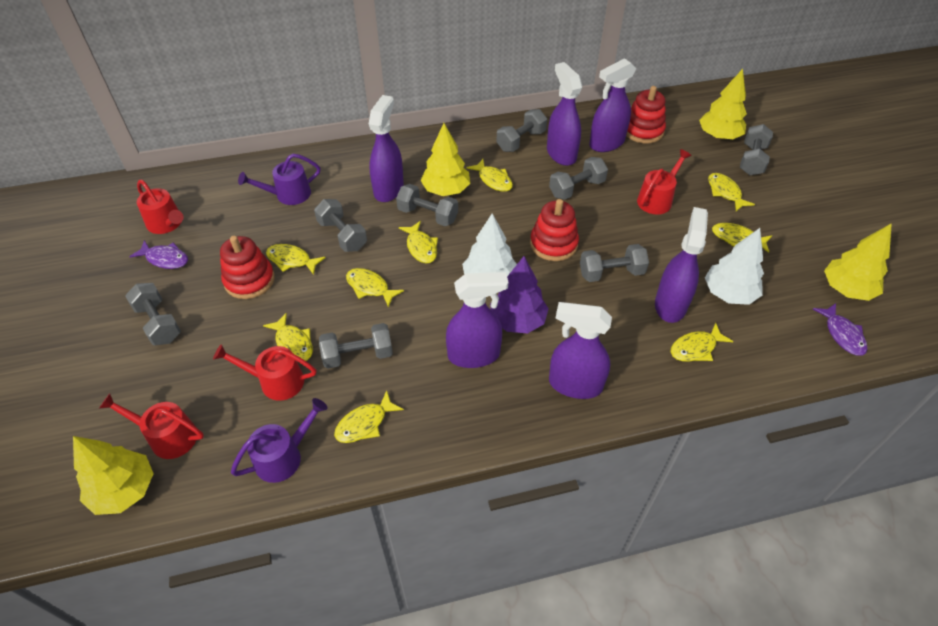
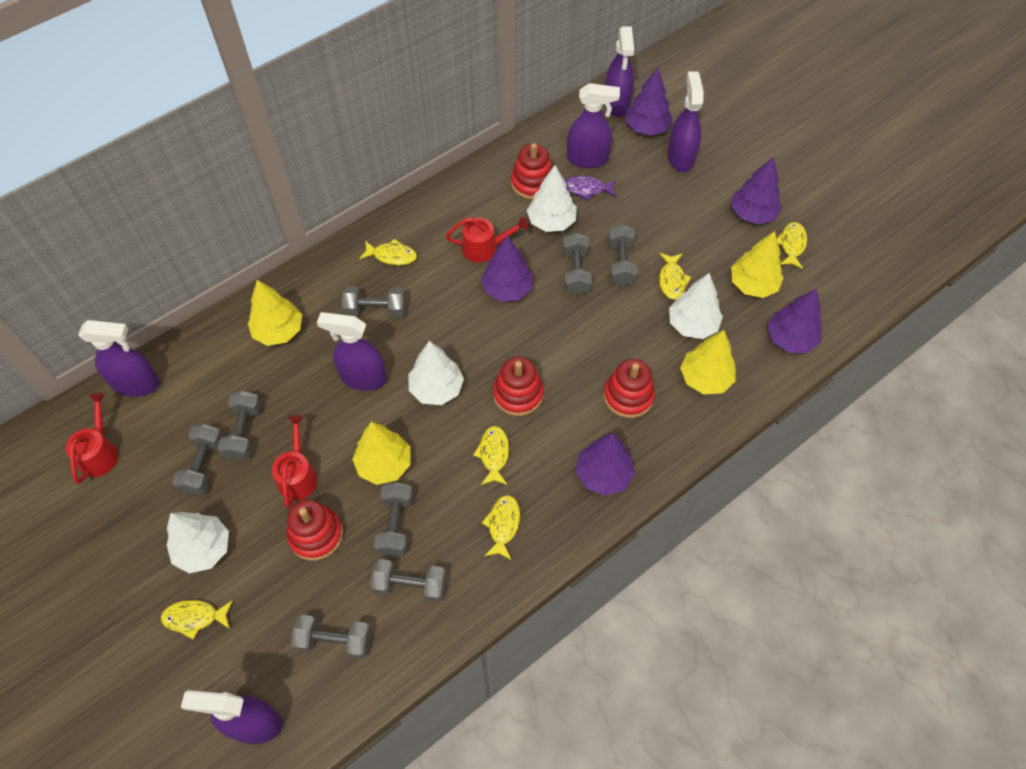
purple fish: [129,240,188,269] [813,303,868,356] = 2 -> [565,176,616,201] = 1
purple tree: [490,256,549,333] = 1 -> [481,236,533,302] [575,433,635,496] [626,68,673,136] [731,157,782,225] [767,288,822,353] = 5
purple watering can: [231,398,328,483] [238,154,320,205] = 2 -> none = 0
red stacking toy: [220,236,275,299] [530,199,579,261] [626,86,666,143] = 3 -> [286,500,343,561] [493,357,544,416] [511,143,553,200] [604,359,655,418] = 4
red watering can: [99,394,204,459] [137,180,184,234] [213,344,316,400] [637,149,692,215] = 4 -> [66,393,118,484] [272,415,318,508] [446,217,529,263] = 3
white tree: [462,214,517,276] [705,228,764,305] = 2 -> [167,512,229,573] [408,341,464,405] [527,165,577,232] [669,273,723,339] = 4
yellow fish: [263,313,313,362] [266,244,325,275] [334,390,404,443] [346,268,404,307] [399,221,438,263] [467,159,513,192] [671,323,733,362] [708,173,755,211] [712,223,772,253] = 9 -> [161,600,233,639] [359,239,417,265] [473,426,509,485] [482,495,520,560] [659,253,691,300] [777,222,807,269] = 6

